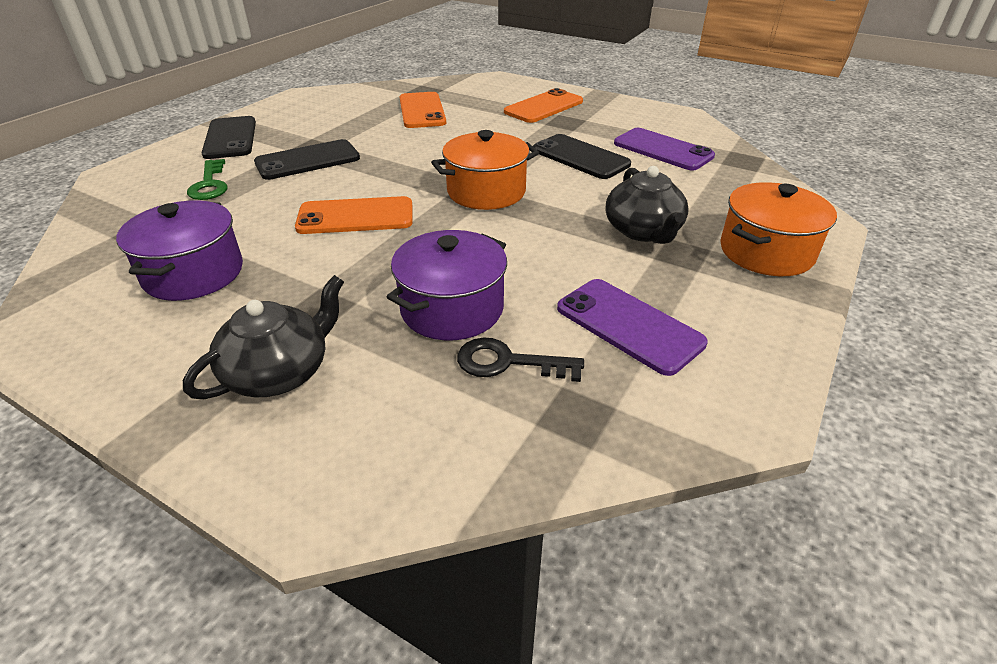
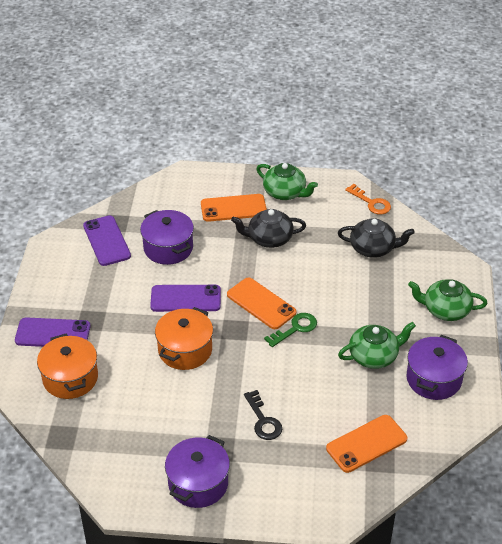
black phone: [201,116,256,159] [254,139,360,180] [533,134,631,179] = 3 -> none = 0
green teapot: none = 0 -> [256,163,318,200] [338,322,416,369] [408,279,487,321] = 3
orange key: none = 0 -> [345,184,391,214] = 1
purple phone: [557,279,708,376] [614,128,715,170] = 2 -> [15,317,90,347] [83,215,131,266] [150,285,221,312] = 3
purple pot: [116,201,243,301] [387,230,507,340] = 2 -> [140,210,194,265] [165,435,230,508] [407,335,468,400] = 3

